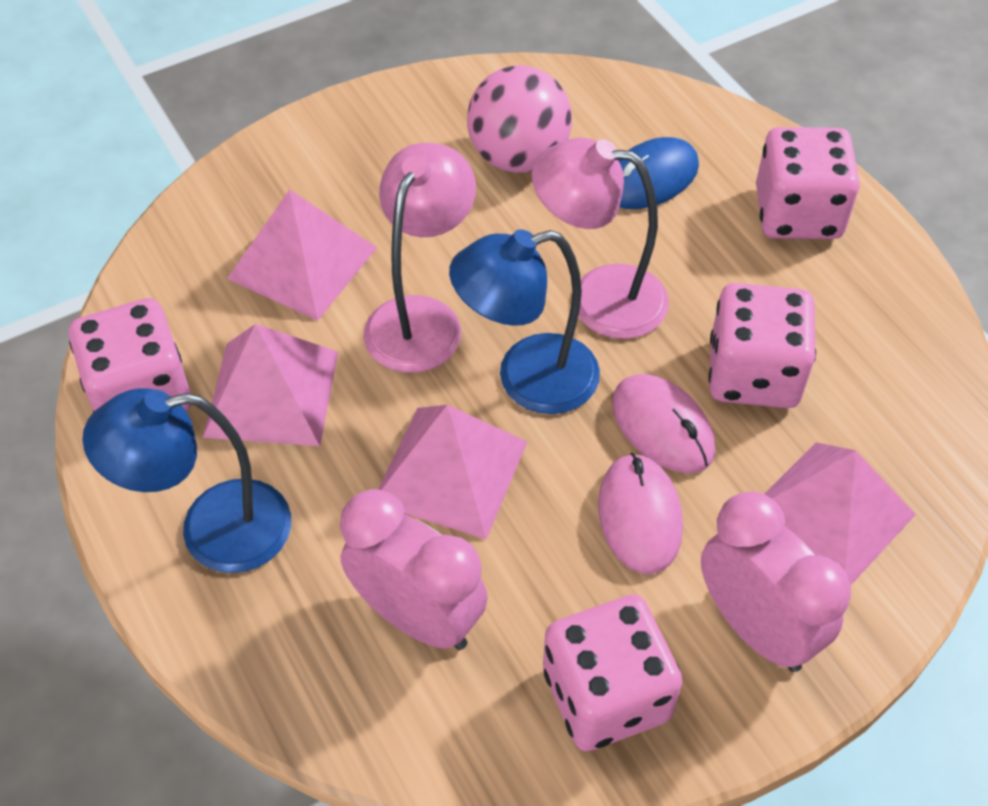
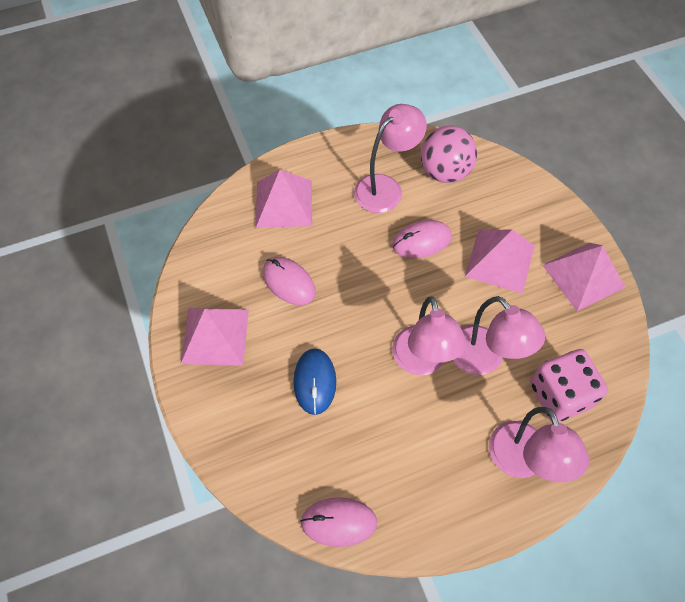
blue lamp: [82,388,291,573] [449,229,600,414] = 2 -> none = 0
pink clock: [340,489,488,650] [701,492,851,672] = 2 -> none = 0
pink dice: [69,298,191,412] [543,595,683,751] [708,283,816,408] [756,127,860,239] = 4 -> [530,349,608,422] = 1
pink lamp: [364,143,476,373] [532,138,669,339] = 2 -> [354,104,427,213] [392,296,467,375] [453,296,545,375] [489,407,589,482] = 4
pink mouse: [598,453,683,574] [612,374,715,473] = 2 -> [263,257,316,305] [300,497,377,547] [392,220,452,258] = 3

